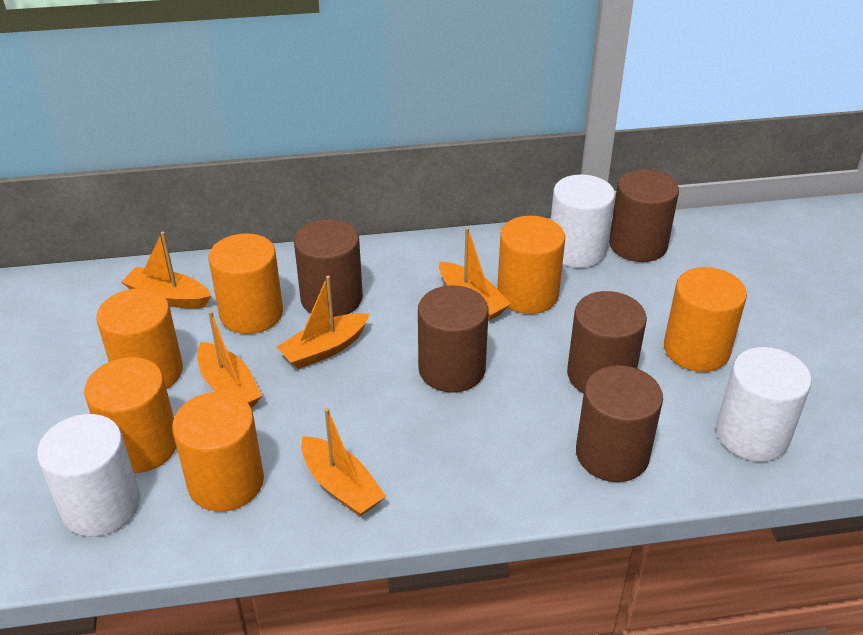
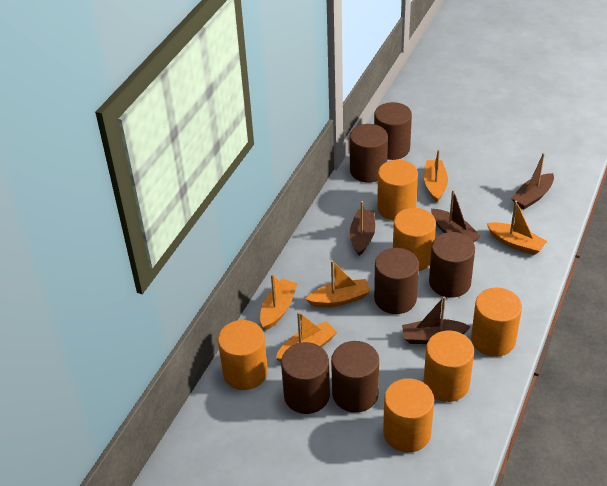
brown boat: none = 0 -> [350,201,375,256] [402,296,471,344] [431,190,481,243] [511,153,554,209] = 4
brown cylinder: [294,219,363,318] [418,285,489,392] [567,291,647,393] [576,365,663,482] [609,170,679,262] = 5 -> [281,342,330,414] [331,341,379,413] [350,124,388,183] [374,102,412,160] [374,248,419,314] [429,232,475,298] = 6
white cylinder: [37,414,140,537] [551,174,615,268] [716,347,812,462] = 3 -> none = 0

